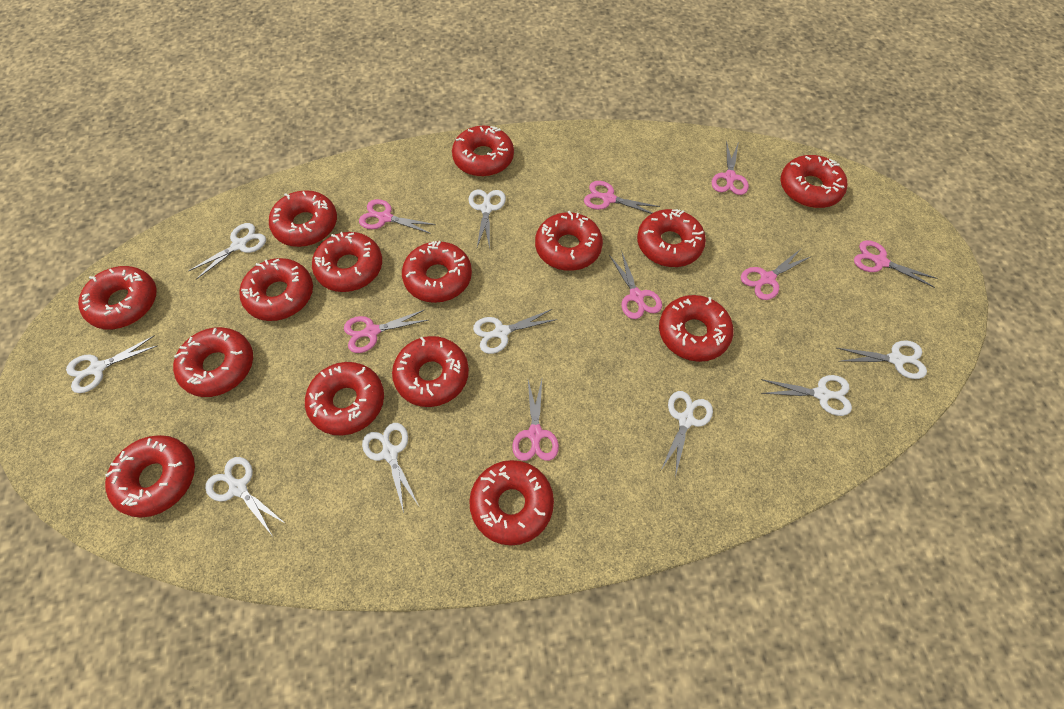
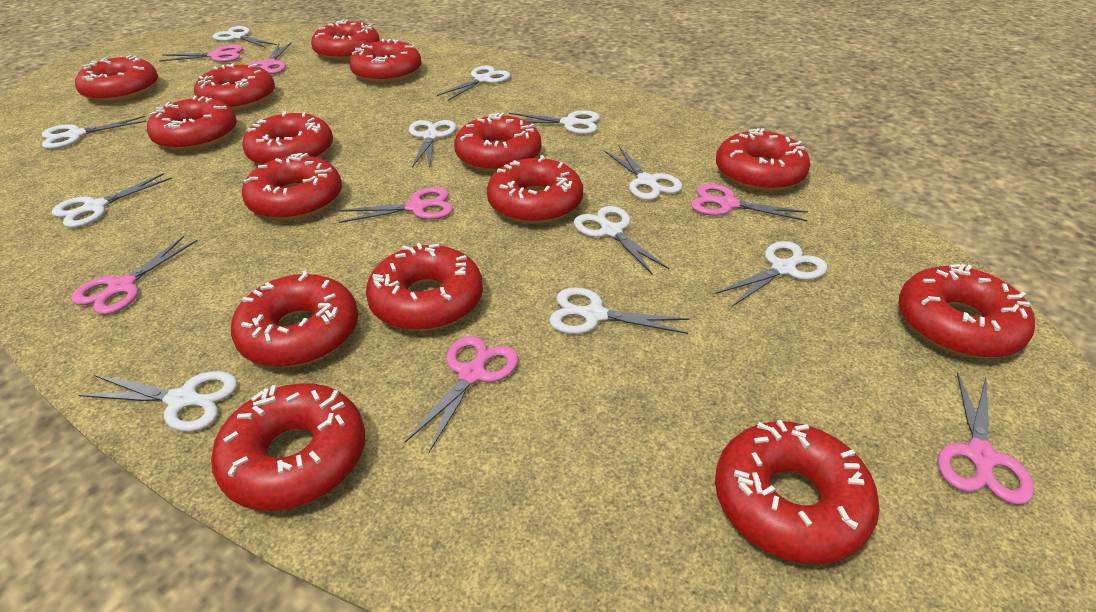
pink scissors: [344,309,428,353] [359,199,436,234] [512,380,559,461] [584,181,660,214] [609,253,662,319] [712,140,749,195] [741,249,812,300] [854,240,937,288] = 8 -> [71,236,198,315] [159,45,243,62] [248,43,291,74] [338,187,453,223] [405,336,518,453] [691,184,808,221] [938,372,1034,505] = 7
white scissors: [66,335,158,393] [189,223,266,280] [205,457,286,535] [362,423,419,513] [468,189,506,248] [473,309,558,354] [661,391,713,478] [761,375,852,416] [837,340,927,379] = 9 -> [42,116,146,149] [52,173,172,228] [79,371,238,432] [213,26,277,48] [409,120,456,169] [437,66,510,101] [509,110,600,134] [549,287,689,334] [574,206,670,275] [604,145,682,200] [715,241,828,307] = 11

